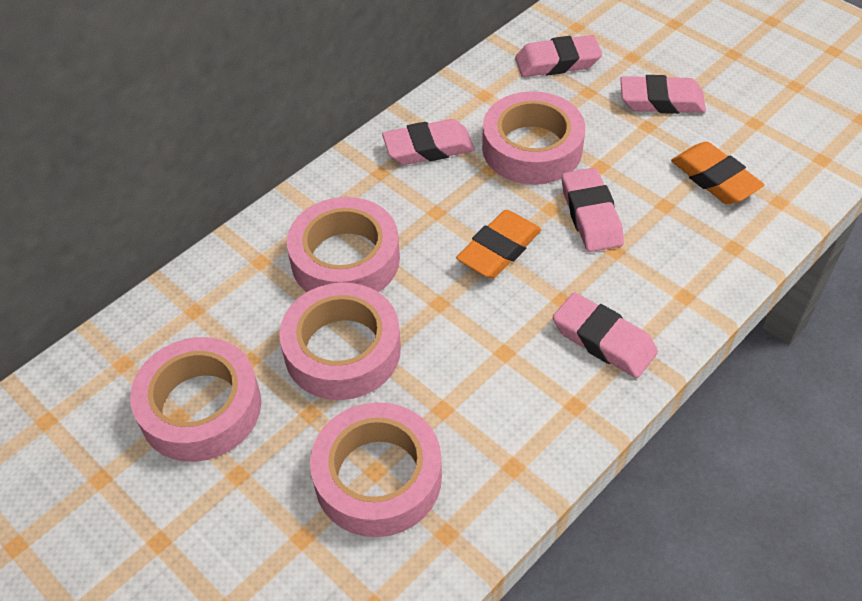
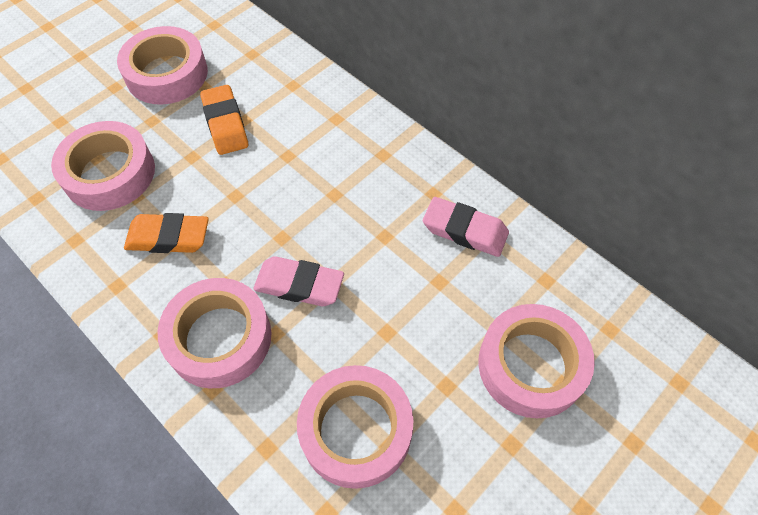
pink eraser: [382,119,475,165] [515,35,602,77] [553,292,658,378] [562,168,624,252] [620,75,706,114] = 5 -> [253,256,344,306] [423,197,509,257] = 2

